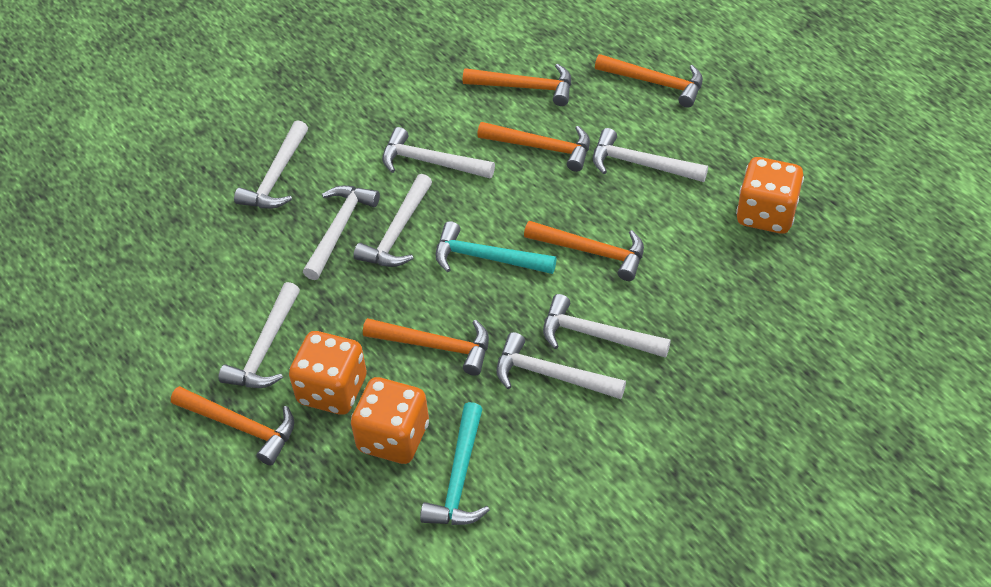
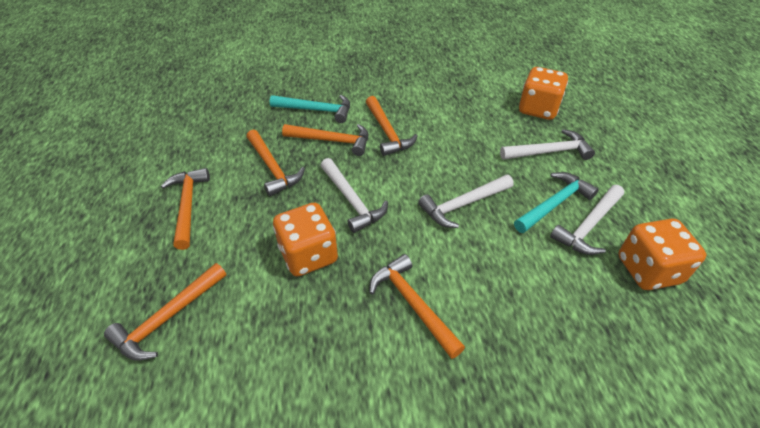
white hammer: [218,282,300,388] [234,120,308,209] [303,186,380,280] [353,174,432,267] [382,127,495,178] [496,332,626,399] [543,294,671,358] [593,128,708,182] = 8 -> [321,158,388,233] [418,175,514,228] [500,129,595,160] [550,185,624,255] = 4

